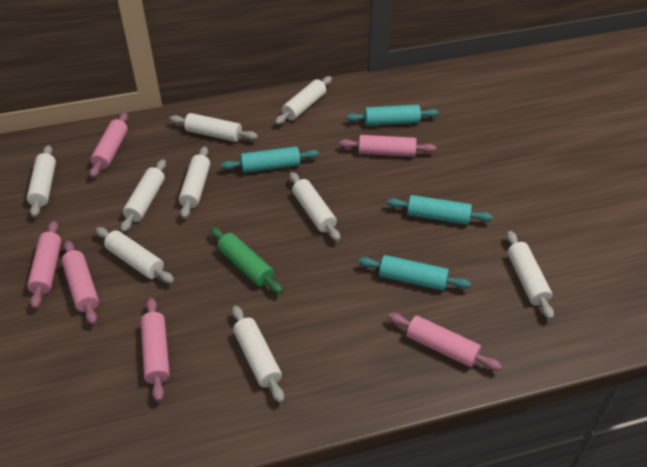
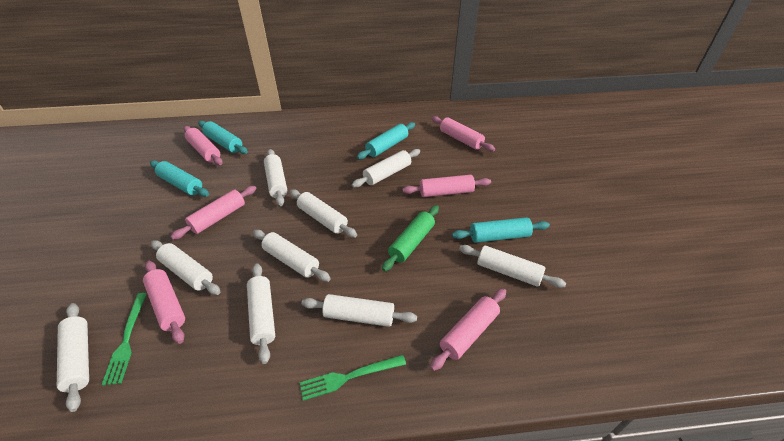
green fork: none = 0 -> [102,293,147,386] [300,355,406,401] = 2

